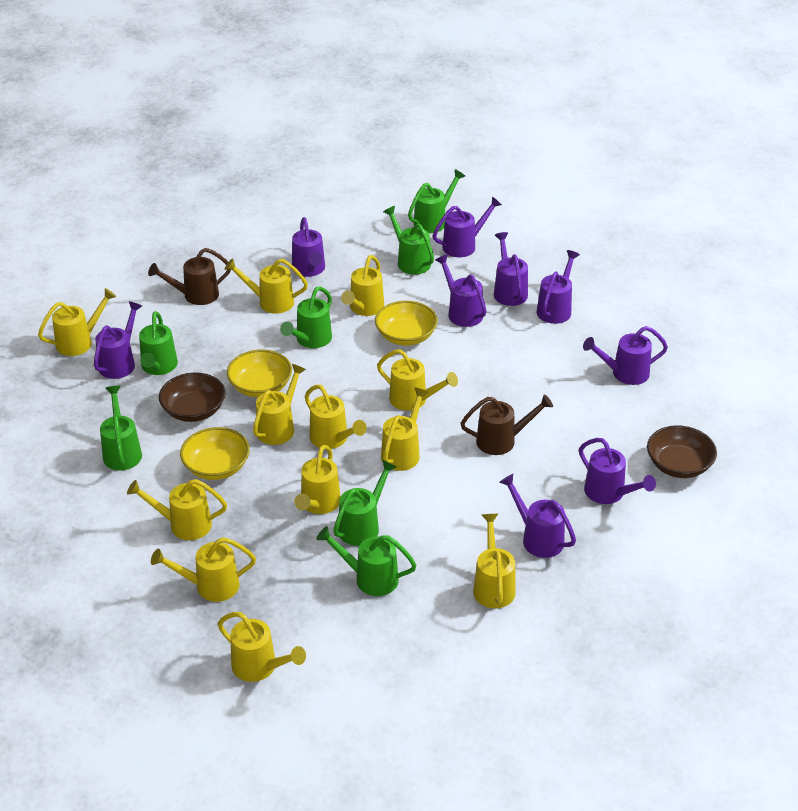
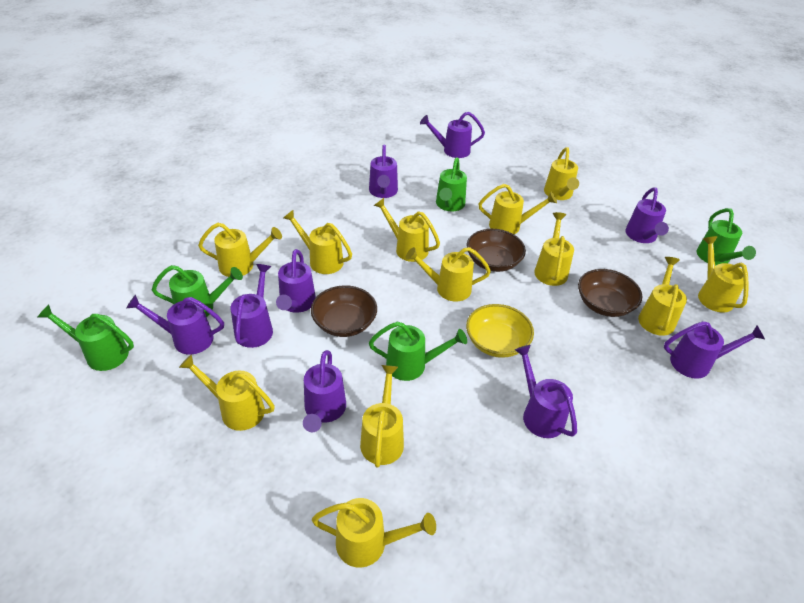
brown bowl: [159,372,226,422] [647,425,717,478] = 2 -> [311,285,377,337] [467,229,526,272] [578,269,642,317] = 3
brown watering can: [148,248,231,305] [461,394,553,455] = 2 -> none = 0
green watering can: [100,386,142,471] [139,311,178,375] [280,287,332,348] [317,526,417,596] [333,460,397,546] [383,206,434,275] [408,169,465,233] = 7 -> [38,304,134,371] [152,265,243,317] [369,321,467,381] [436,157,467,211] [697,208,756,266] = 5
yellow bowl: [180,427,250,480] [227,350,292,397] [375,301,438,346] = 3 -> [466,304,534,358] = 1

